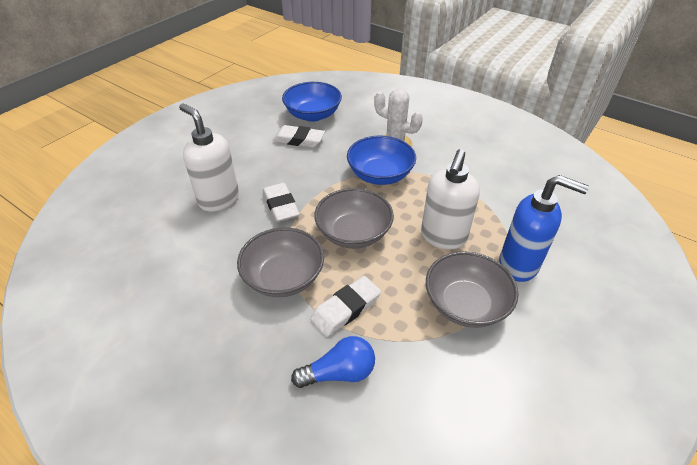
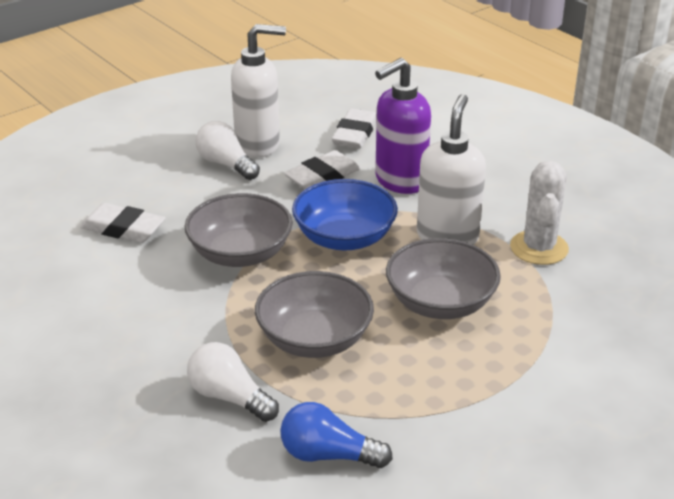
blue bowl: [282,82,342,122] [347,136,416,185] = 2 -> [292,179,398,250] = 1
blue soap dispenser: [499,175,589,282] = 1 -> none = 0
purple soap dispenser: none = 0 -> [375,58,431,194] = 1
white light bulb: none = 0 -> [187,342,279,422] [196,121,260,180] = 2

